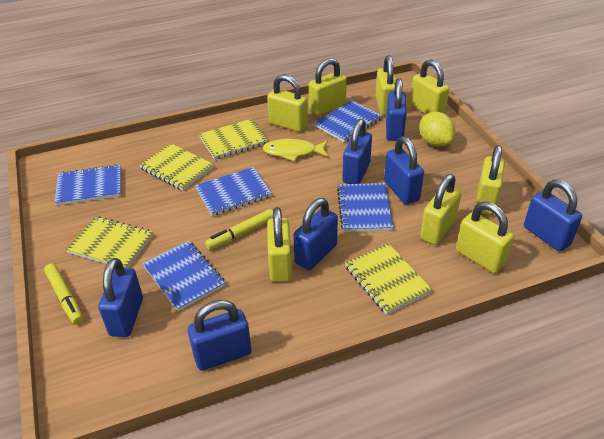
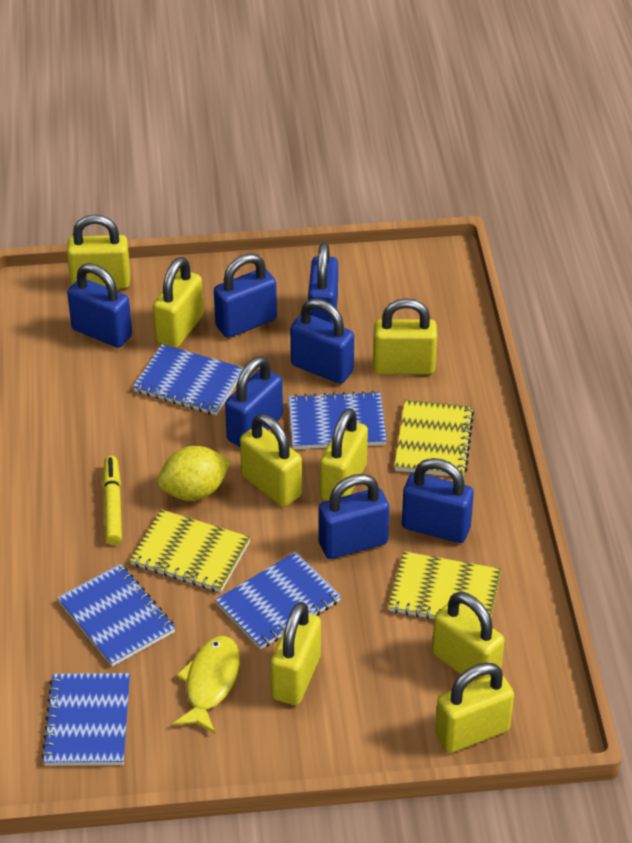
yellow marker: [44,264,83,325] [205,209,273,250] = 2 -> [103,456,122,545] = 1
yellow notebook: [65,216,153,268] [139,143,214,191] [199,119,268,160] [345,243,433,315] = 4 -> [130,509,251,593] [388,551,502,619] [394,399,474,476] = 3

